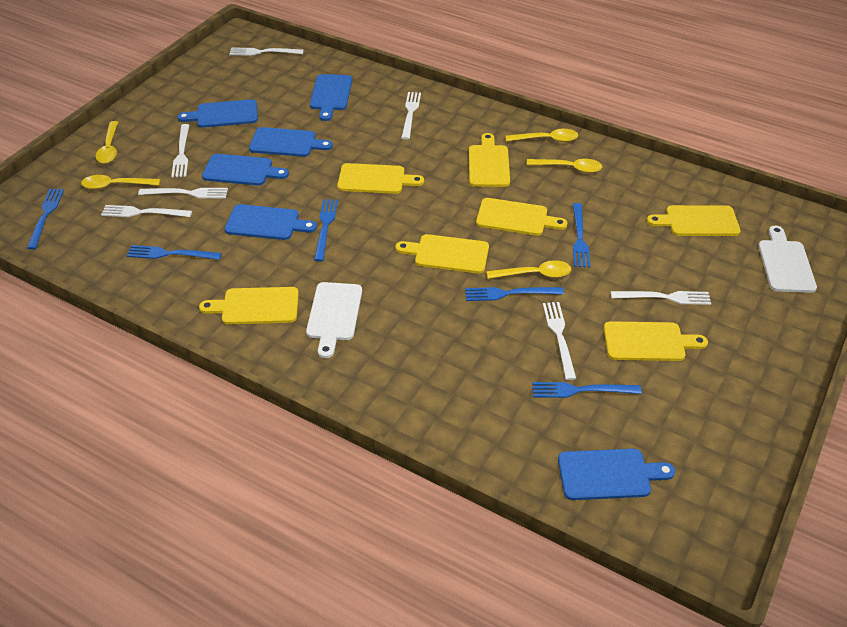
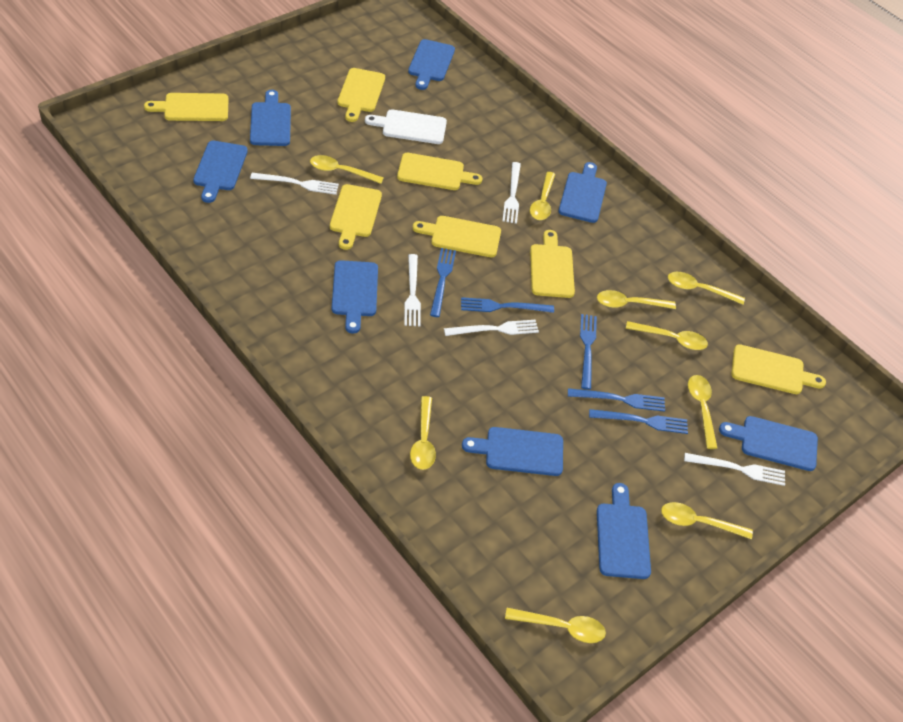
blue cutting board: [177,99,258,128] [202,154,289,186] [225,204,317,240] [249,127,333,157] [310,74,352,121] [558,449,675,500] = 6 -> [193,141,248,203] [250,90,291,146] [332,260,378,334] [408,39,455,90] [462,427,563,476] [559,162,607,223] [597,483,651,579] [719,416,818,471] = 8
blue fork: [27,189,64,249] [127,245,222,260] [314,199,338,261] [465,287,564,301] [532,382,642,398] [573,203,590,268] = 6 -> [430,248,456,317] [461,297,554,313] [568,388,665,412] [580,314,597,390] [589,409,688,434] = 5
white cutting board: [306,282,362,358] [758,226,817,293] = 2 -> [365,109,447,144] = 1
white fork: [101,205,192,217] [138,188,228,198] [171,124,189,177] [229,47,304,56] [401,92,421,140] [543,302,576,380] [611,291,711,305] = 7 -> [250,173,339,195] [404,254,421,326] [444,320,539,336] [502,162,521,224] [684,453,785,486] = 5
yellow spoon: [81,175,160,189] [96,121,118,164] [487,260,571,279] [506,129,578,142] [527,159,602,173] = 5 -> [310,155,384,184] [410,396,436,470] [505,608,606,643] [530,172,555,220] [597,290,676,309] [626,321,708,350] [661,502,753,539] [668,272,745,305] [688,375,717,449] = 9

